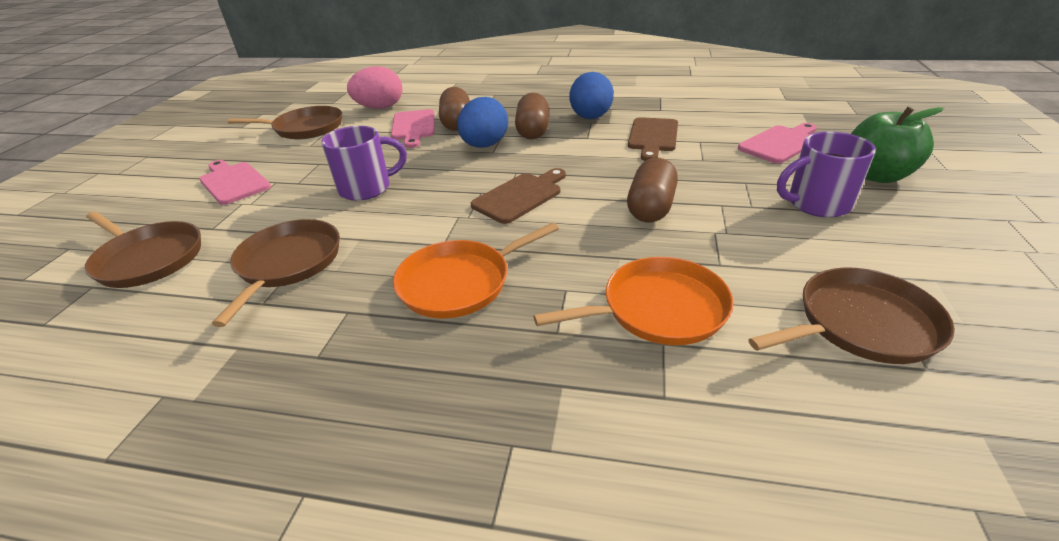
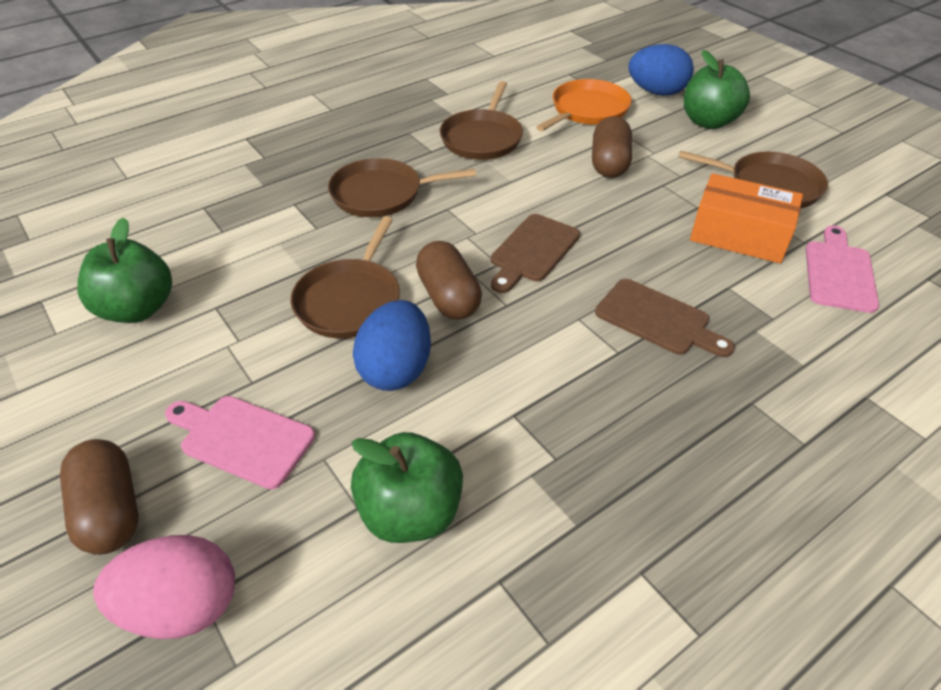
green apple: [851,106,944,183] = 1 -> [77,217,172,323] [351,432,463,543] [684,50,750,129] = 3
orange box: none = 0 -> [690,173,803,264] = 1
orange pan: [393,223,559,318] [533,257,734,345] = 2 -> [536,79,632,131] = 1
pink cutting board: [199,160,271,205] [391,109,434,148] [738,123,817,164] = 3 -> [165,396,315,489] [806,225,879,313] = 2
purple mug: [321,126,407,201] [777,132,876,218] = 2 -> none = 0

